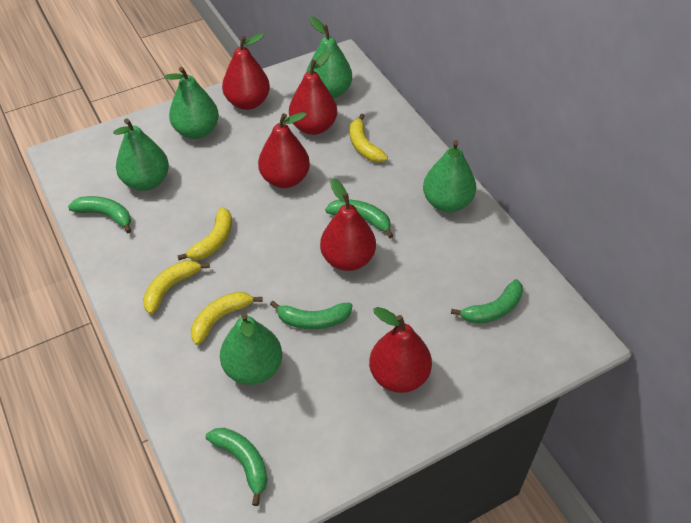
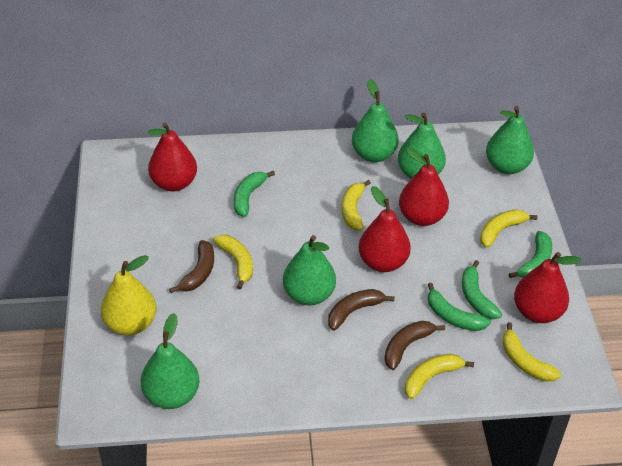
brown banana: none = 0 -> [169,240,214,293] [328,289,395,331] [384,321,445,370] = 3
green banana: [68,196,131,233] [206,428,268,506] [270,301,353,329] [325,200,393,238] [451,279,523,324] = 5 -> [234,171,275,217] [428,283,491,331] [462,260,502,319] [509,231,552,278] = 4
red pear: [222,33,270,110] [258,112,310,188] [289,51,337,135] [320,178,376,271] [369,307,432,393] = 5 -> [148,123,197,192] [359,186,411,272] [399,148,449,226] [514,252,582,323] = 4
yellow banana: [143,260,210,314] [177,207,232,260] [191,292,263,345] [350,113,388,163] = 4 -> [213,235,253,289] [342,180,371,230] [405,354,474,399] [480,210,538,248] [502,322,561,382] = 5
yellow pear: none = 0 -> [101,255,157,335] = 1

